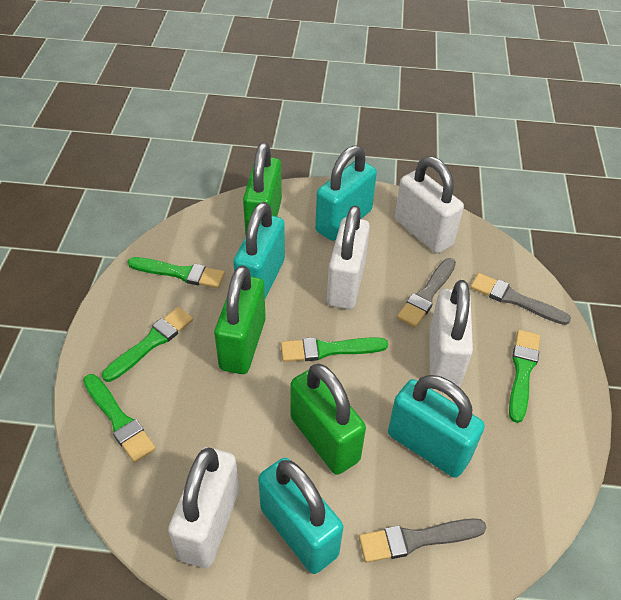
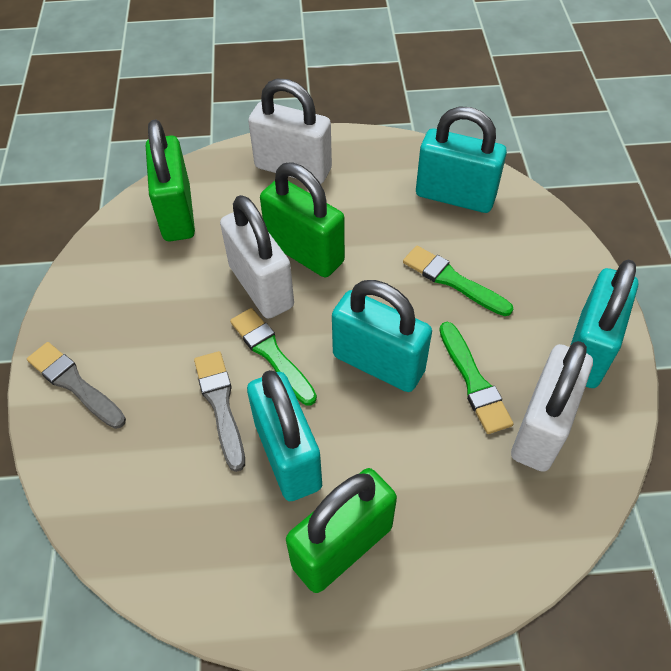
green brush: [83,374,156,463] [102,307,193,382] [127,257,225,288] [281,337,388,362] [509,330,540,423] = 5 -> [230,308,317,406] [403,246,513,316] [439,322,514,434] = 3
grey brush: [359,518,487,563] [397,258,456,327] [470,273,571,325] = 3 -> [27,342,126,429] [194,351,245,472] = 2
white padlock: [168,447,239,568] [327,205,370,309] [395,156,464,253] [430,280,473,387] = 4 -> [220,195,294,319] [248,79,332,184] [511,341,593,472] = 3

